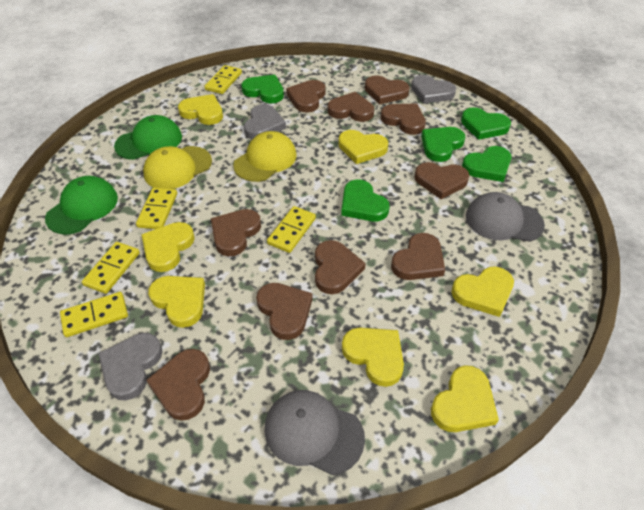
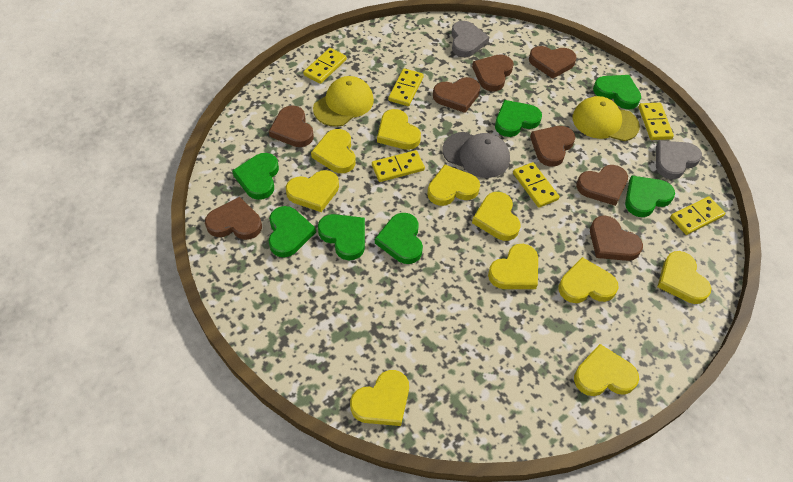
brown heart: [146,349,210,421] [211,209,261,256] [256,283,313,340] [286,80,326,113] [315,240,366,294] [328,92,374,122] [365,75,410,105] [381,103,426,135] [391,233,445,280] [414,162,469,199] = 10 -> [205,197,262,240] [269,105,314,147] [433,77,480,113] [472,54,514,91] [529,46,577,79] [530,126,576,167] [576,165,628,206] [590,215,643,261] = 8
green cap: [45,176,118,234] [114,115,182,160] = 2 -> none = 0
green heart: [241,75,284,103] [341,180,390,221] [421,127,465,162] [461,107,511,140] [462,146,512,182] = 5 -> [232,153,279,200] [269,206,316,257] [318,214,365,260] [375,213,423,264] [495,100,542,137] [593,75,641,109] [625,176,675,217] = 7
grey cap: [265,390,365,475] [466,192,545,242] = 2 -> [442,132,510,178] = 1
grey heart: [98,333,163,401] [244,104,286,139] [411,75,456,104] = 3 -> [451,21,489,57] [656,141,702,179] = 2
yellow domino: [60,292,128,337] [82,242,140,294] [136,187,177,229] [205,65,242,94] [267,206,316,253] = 5 -> [303,48,347,84] [372,150,425,182] [388,68,424,106] [513,162,560,208] [639,103,674,140] [670,196,725,235] = 6
yellow heart: [141,222,195,272] [148,276,205,328] [178,94,223,125] [339,130,388,164] [342,328,404,387] [431,365,499,432] [452,266,514,317] = 7 -> [286,170,339,212] [311,129,356,173] [350,370,409,426] [377,109,421,150] [427,165,480,206] [472,192,521,241] [488,244,538,289] [559,257,619,303] [574,344,639,396] [657,251,711,304] = 10

